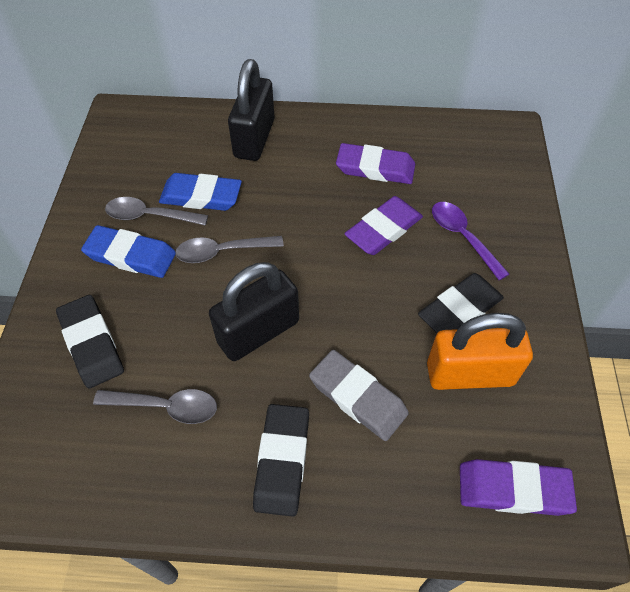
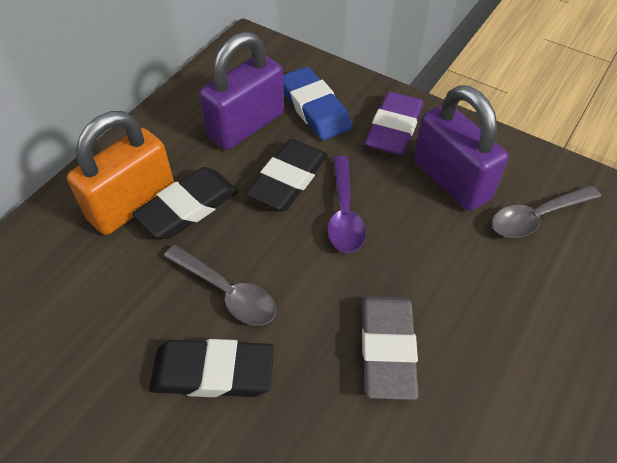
black padlock: [209,262,299,361] [228,59,275,161] = 2 -> none = 0
blue eraser: [81,225,176,278] [159,173,242,211] = 2 -> [283,66,352,141] = 1
grey spoon: [93,389,217,424] [105,197,208,225] [175,236,284,263] = 3 -> [164,245,276,326] [492,185,601,238] = 2
purple eraser: [336,143,415,184] [344,196,423,255] [460,459,577,516] = 3 -> [365,92,423,155] = 1
purple padlock: none = 0 -> [199,32,284,150] [414,85,508,211] = 2

